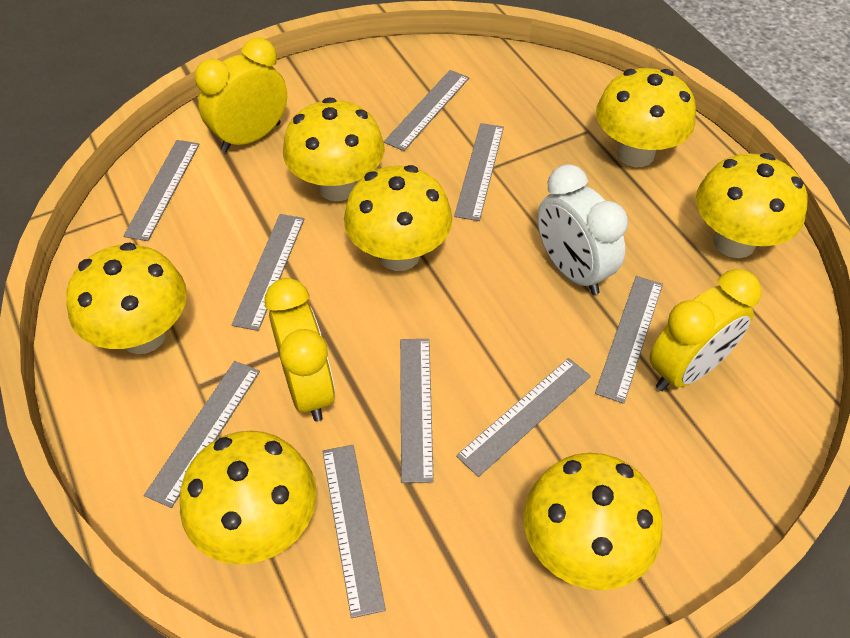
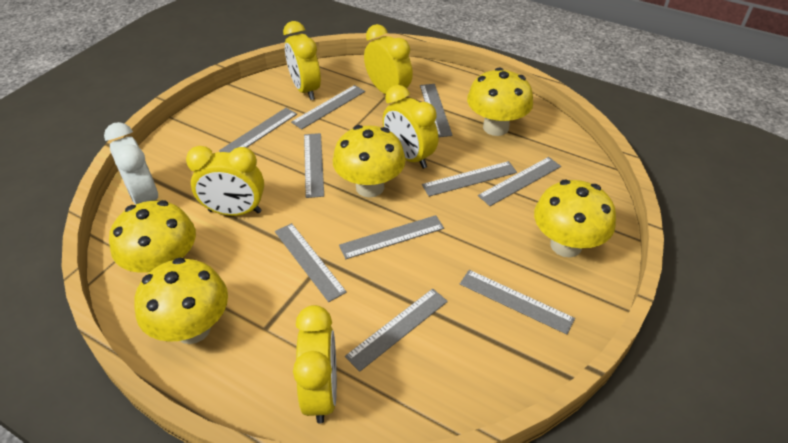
grey ruler: [123,140,200,241] [144,361,260,508] [232,214,304,331] [322,445,386,618] [384,70,469,151] [400,339,434,483] [454,123,504,221] [456,358,591,477] [595,276,663,404] = 9 -> [219,108,297,153] [275,223,347,302] [291,85,365,129] [304,133,324,198] [339,215,444,259] [345,289,448,372] [420,84,453,137] [422,161,517,197] [460,270,575,334] [478,157,561,206] = 10
yellow clock: [195,38,287,152] [264,278,335,422] [649,269,761,391] = 3 -> [186,146,264,216] [283,21,321,100] [293,305,337,424] [364,24,413,94] [383,85,438,169] = 5
yellow mushroom: [66,242,187,354] [180,431,316,565] [283,97,385,201] [344,165,452,271] [524,453,663,590] [596,68,696,167] [696,153,808,258] = 7 -> [109,200,196,273] [134,258,228,344] [333,125,406,197] [467,68,533,136] [534,180,616,257] = 5

